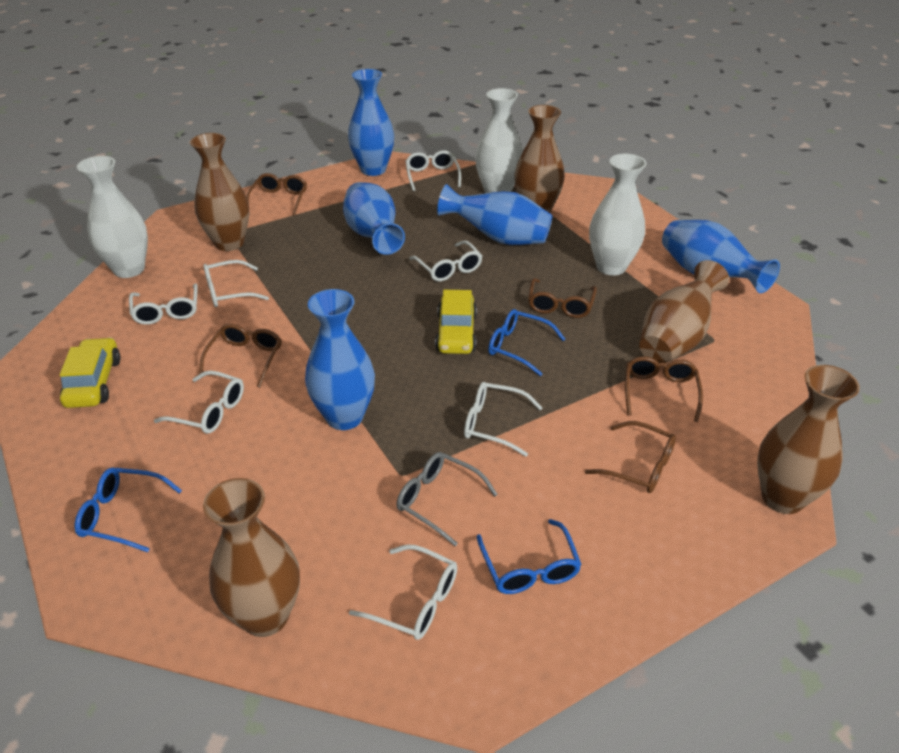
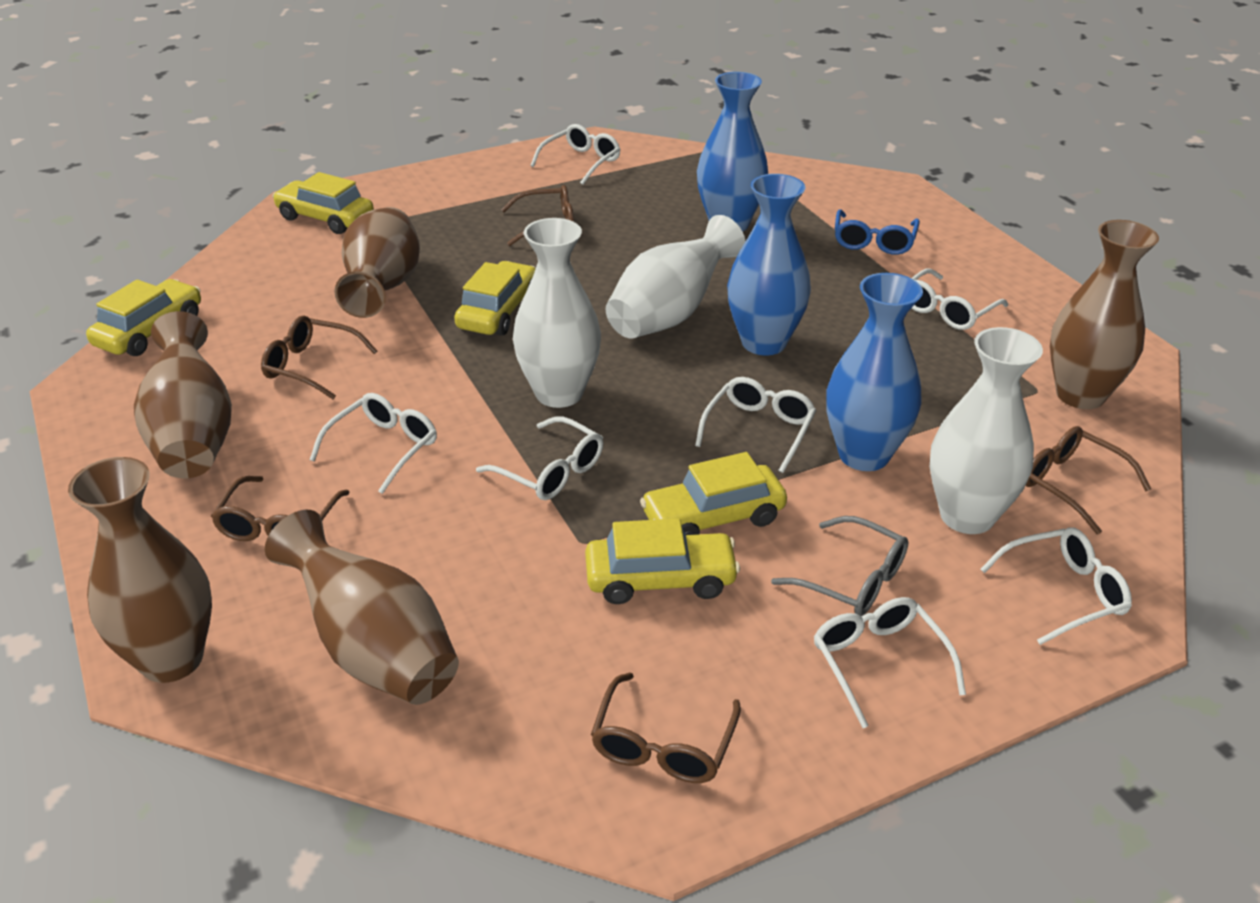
blue glasses: [75,468,182,552] [477,519,582,594] [488,309,565,376] = 3 -> [835,209,920,255] = 1
blue vase: [305,289,375,430] [343,182,405,255] [348,69,394,176] [437,184,552,245] [662,220,780,293] = 5 -> [697,72,768,232] [727,174,811,355] [826,273,923,471] = 3
yellow car: [60,337,120,408] [435,290,477,354] = 2 -> [86,279,201,356] [272,172,374,234] [454,261,536,336] [585,518,740,604] [640,452,787,535] = 5

